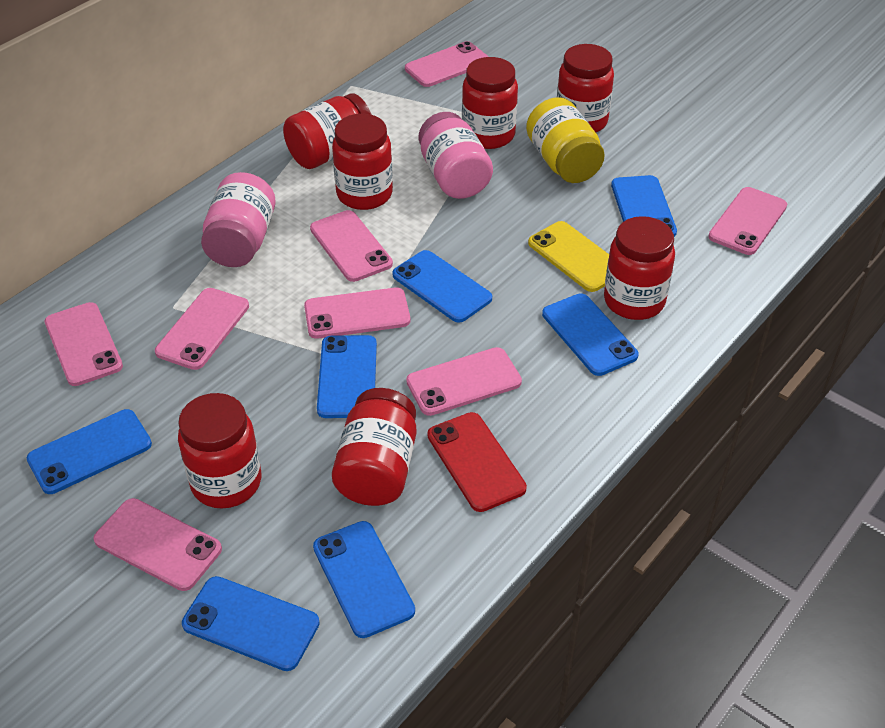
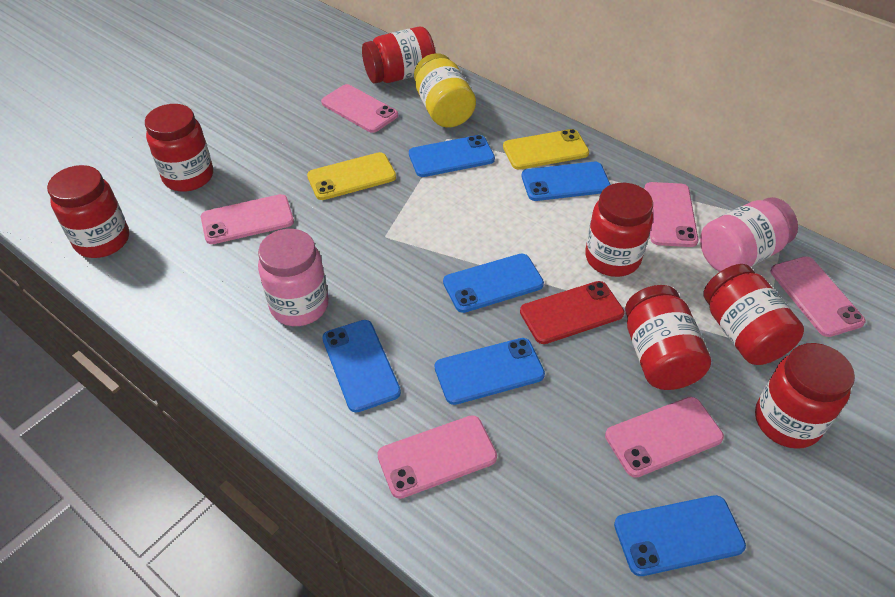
blue phone: [27,409,152,494] [182,576,320,671] [313,521,415,638] [317,335,377,418] [392,250,492,323] [542,293,639,376] [611,175,677,237] = 7 -> [322,320,401,412] [409,135,495,177] [435,338,545,405] [443,254,544,313] [522,162,611,201] [614,495,746,576] = 6
pink phone: [45,302,123,386] [94,498,222,591] [155,288,249,370] [304,287,410,339] [310,210,393,282] [405,41,489,87] [406,347,522,416] [708,187,787,255] = 8 -> [201,194,294,244] [321,84,398,133] [377,415,497,499] [605,397,724,478] [644,182,698,247] [770,256,866,337] = 6
yellow phone: [528,221,609,292] = 1 -> [307,152,396,200] [503,129,589,170] = 2

